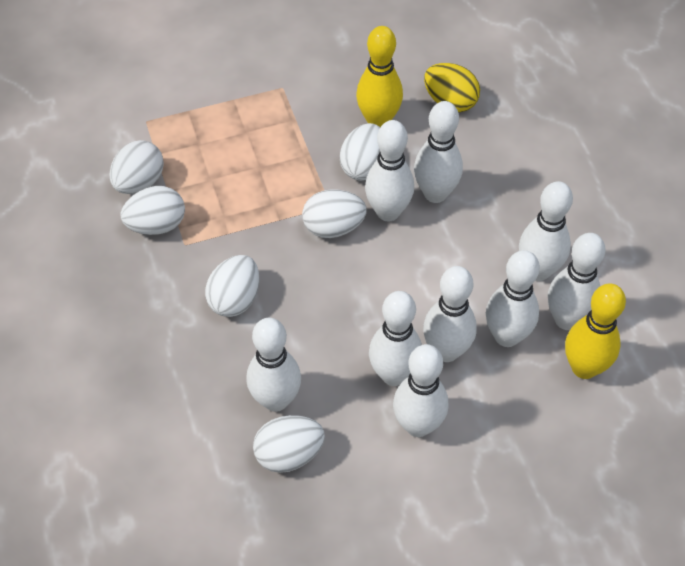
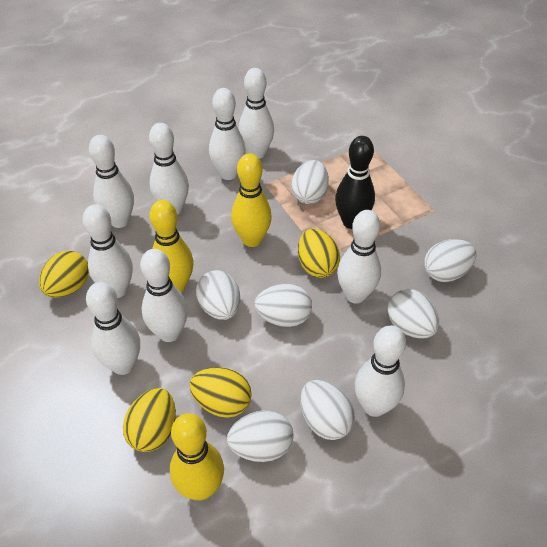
black bowling pin: none = 0 -> [335,136,375,229] = 1
white egg: [109,140,164,194] [120,186,185,235] [205,255,260,317] [253,415,325,473] [302,189,367,238] [340,123,380,181] = 6 -> [196,270,240,320] [227,410,293,462] [254,284,312,327] [291,160,329,204] [300,380,355,440] [388,289,439,339] [424,239,477,282] = 7
yellow bowling pin: [356,26,403,127] [565,284,626,379] = 2 -> [150,200,193,292] [170,413,224,500] [231,153,272,247] = 3
yellow egg: [424,63,480,112] = 1 -> [39,250,89,298] [123,388,176,452] [189,367,252,418] [298,229,340,278] = 4

